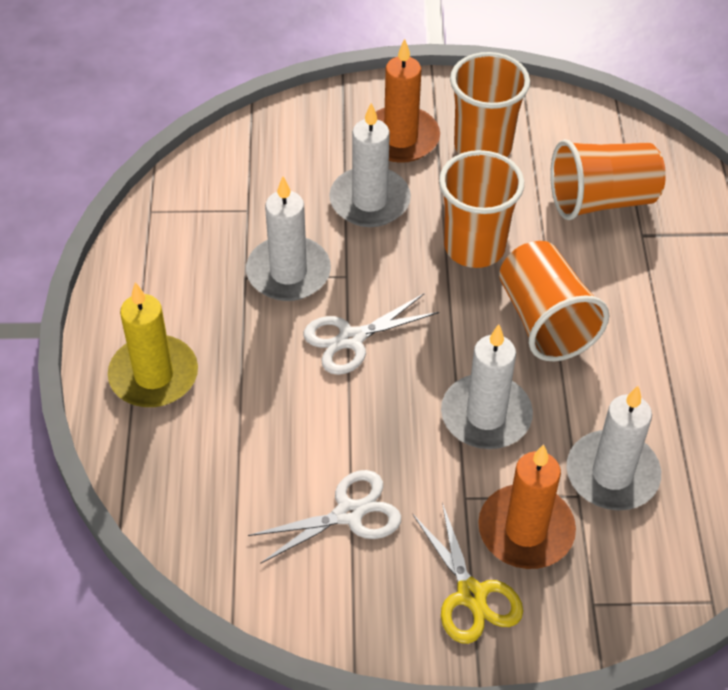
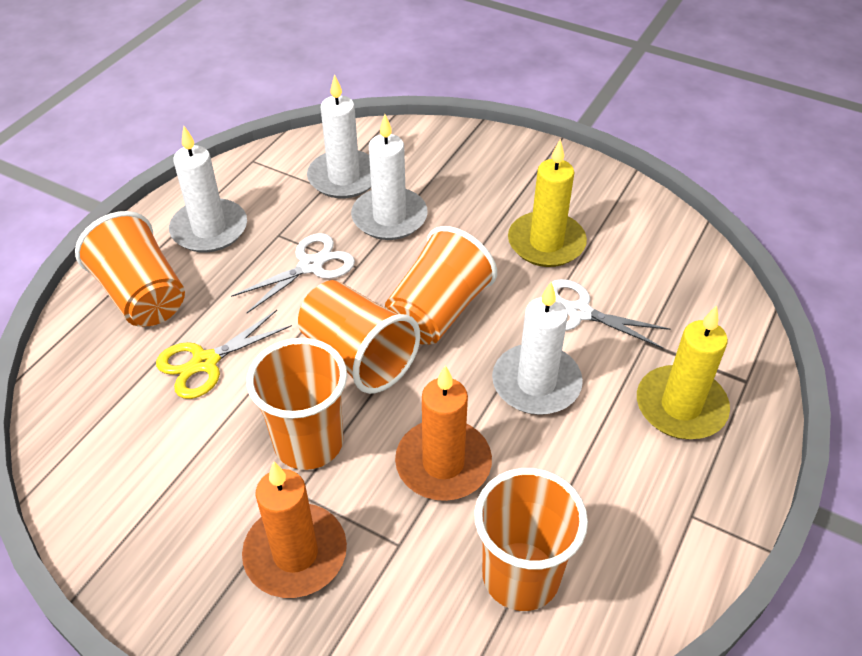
orange cup: [439,150,524,268] [450,52,530,157] [499,241,610,361] [550,139,666,220] = 4 -> [75,211,185,327] [247,338,347,470] [298,280,420,394] [385,226,497,344] [474,468,588,611] = 5
yellow candle: [108,282,198,407] = 1 -> [508,139,587,267] [637,305,730,439] = 2

